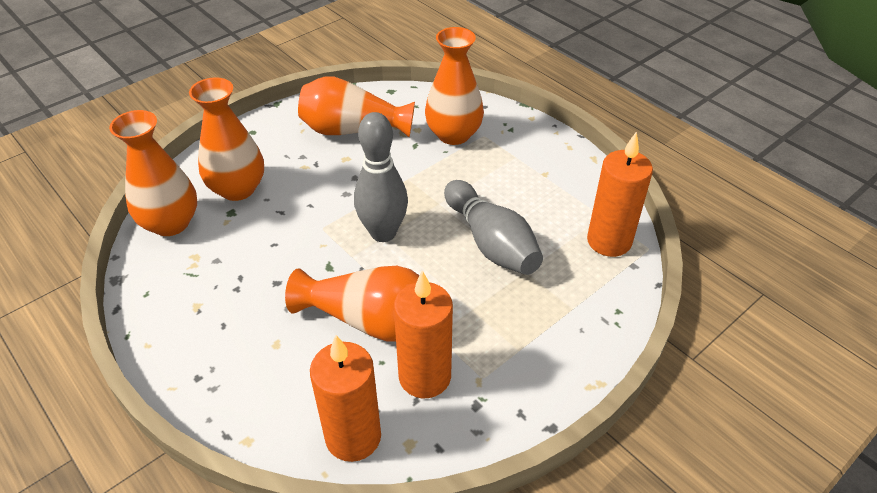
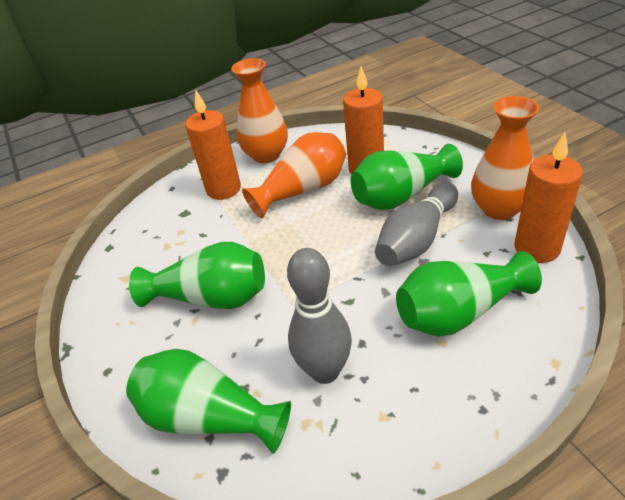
green vase: none = 0 -> [126,349,291,454] [129,242,265,309] [351,144,463,210] [396,251,542,337] = 4
orange vase: [109,110,197,236] [189,77,264,201] [285,266,419,342] [298,76,415,137] [425,27,484,145] = 5 -> [231,58,288,163] [242,132,346,218] [471,96,539,220] = 3

